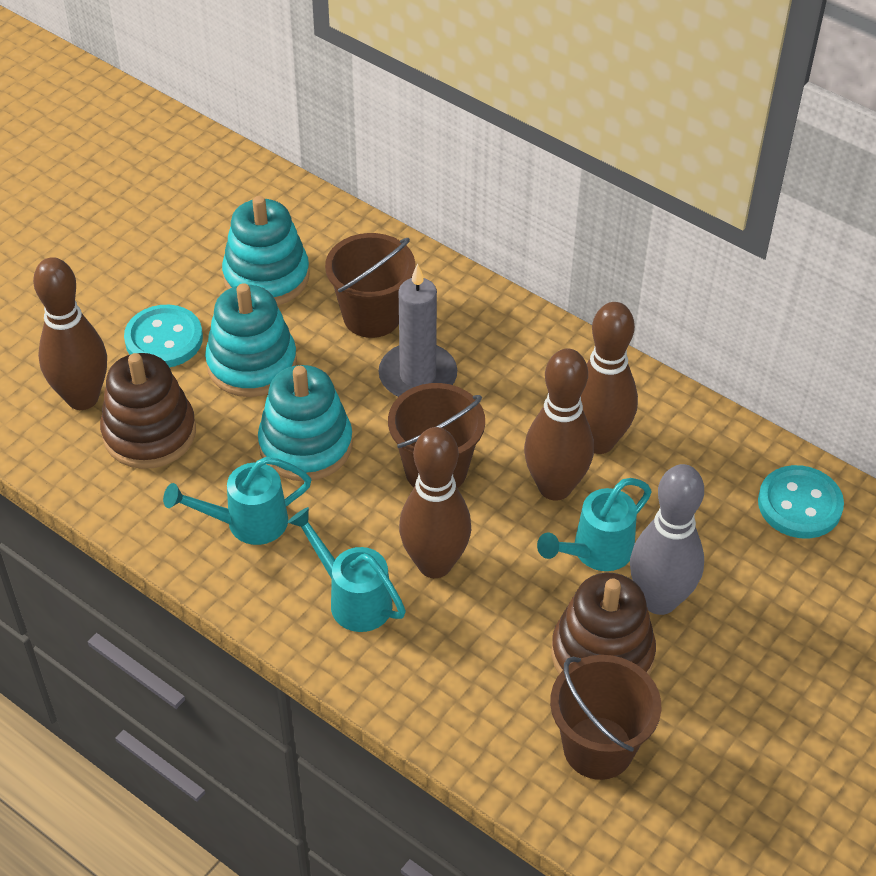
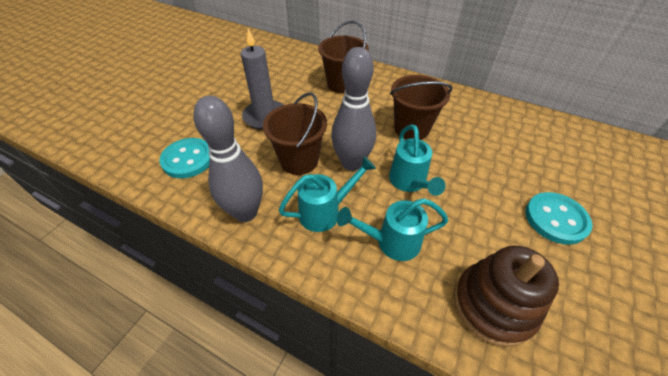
brown bowling pin: [33,257,107,410] [399,427,471,578] [524,349,594,501] [581,302,638,454] = 4 -> none = 0
brown stacking toy: [100,353,196,469] [551,573,656,675] = 2 -> [453,245,559,347] = 1
grey bowling pin: [630,464,704,615] = 1 -> [193,95,263,222] [331,47,376,171] = 2
turquoise stacking toy: [205,283,297,397] [222,196,310,306] [258,365,353,481] = 3 -> none = 0

